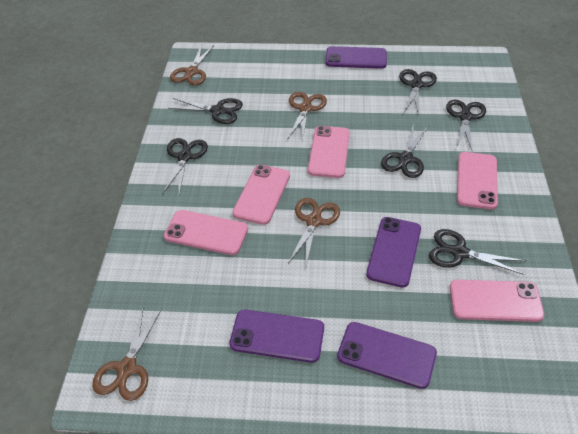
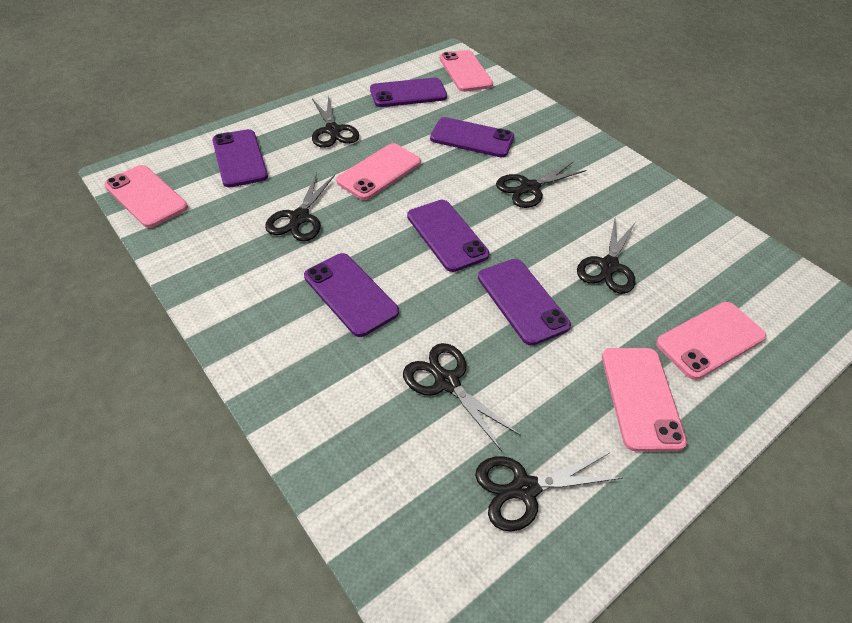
brown scissors: [92,306,162,401] [170,44,214,85] [287,92,327,141] [288,198,340,266] = 4 -> none = 0
purple phone: [230,310,324,363] [326,46,387,69] [337,322,437,389] [366,217,421,288] = 4 -> [212,129,268,187] [304,253,399,337] [370,78,447,107] [407,200,489,272] [430,117,514,157] [478,259,571,346] = 6

